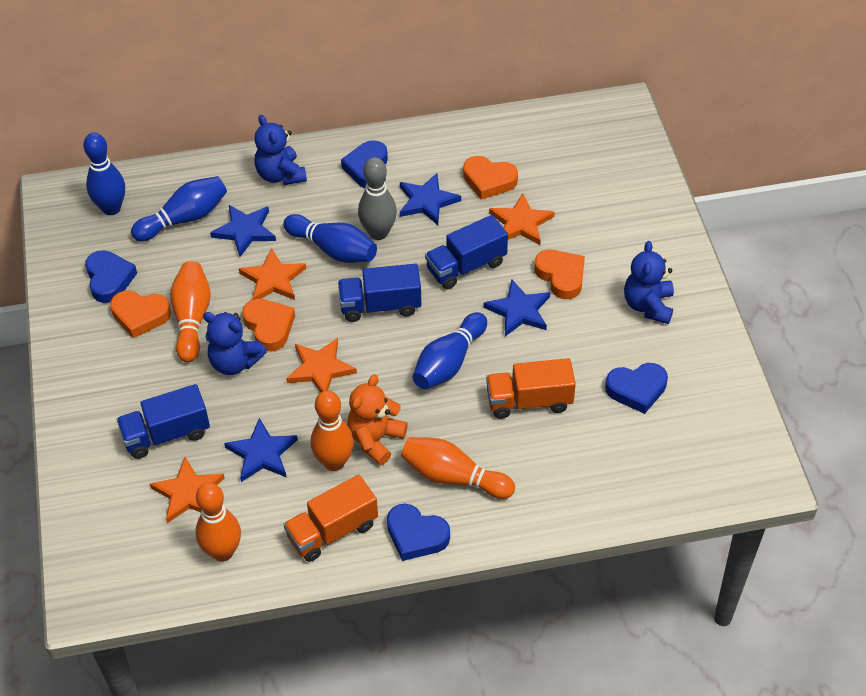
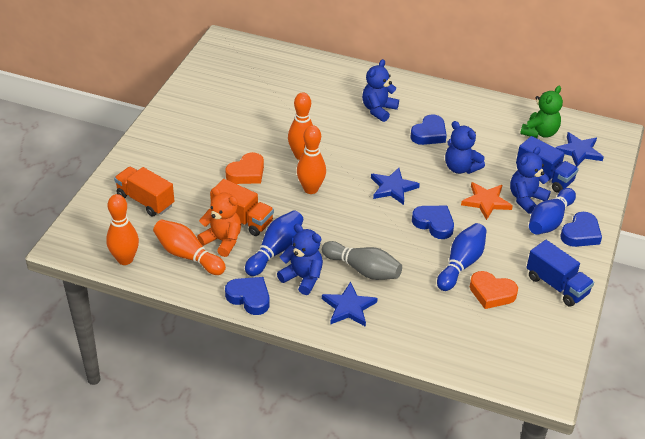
blue bowling pin: [83,133,125,215] [131,176,227,242] [283,214,377,263] [413,312,487,389] = 4 -> [245,210,304,276] [437,223,486,291] [529,188,576,235] = 3
blue star: [210,205,276,257] [224,418,298,482] [400,173,461,225] [484,280,550,336] = 4 -> [322,281,378,327] [371,168,420,205] [555,132,604,167] = 3
blue teddy bear: [203,312,267,375] [254,115,307,185] [624,241,674,324] = 3 -> [277,224,323,295] [362,59,399,122] [445,121,485,174] [510,147,551,214] = 4
blue truck: [116,384,210,459] [338,264,421,322] [425,215,508,289] = 3 -> [516,136,579,193] [526,240,594,307] = 2
green teddy bear: none = 0 -> [520,86,563,138] = 1
orange heart: [110,291,171,338] [242,299,295,351] [463,156,518,200] [534,250,585,299] = 4 -> [225,152,264,184] [470,271,518,309] = 2
orange star: [150,457,225,523] [239,248,306,300] [286,338,357,392] [489,193,555,245] = 4 -> [461,182,513,220] = 1

